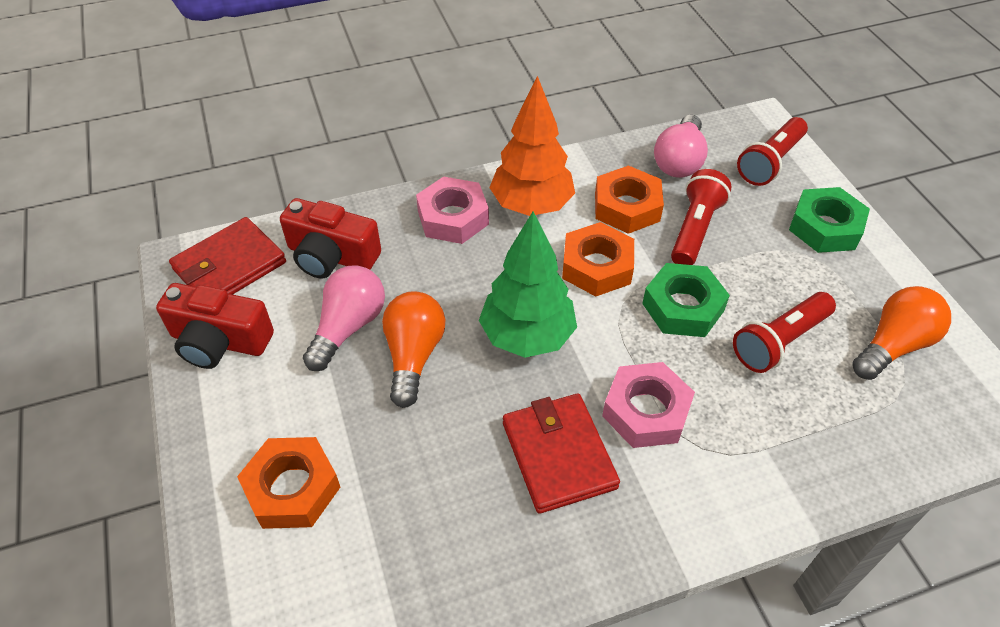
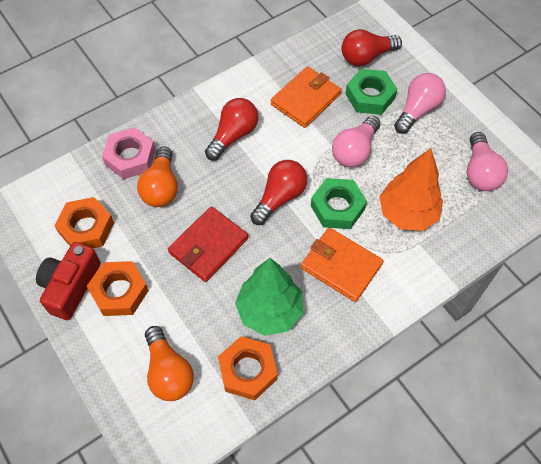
orange wallet: none = 0 -> [271,66,341,128] [301,227,383,302] = 2
pink light bulb: [303,265,385,371] [654,115,708,178] = 2 -> [332,116,380,167] [394,73,446,134] [467,132,508,191] = 3
pink nut: [416,176,489,244] [602,362,695,448] = 2 -> [102,127,156,179] = 1
red camera: [156,283,274,369] [280,198,381,278] = 2 -> [36,242,100,320] = 1
red flashlight: [671,169,732,265] [733,292,836,373] [737,117,808,186] = 3 -> none = 0
red light bulb: none = 0 -> [205,98,258,160] [250,160,307,225] [342,29,402,66] = 3
red wallet: [169,217,286,295] [503,393,620,514] = 2 -> [168,206,248,282] = 1

